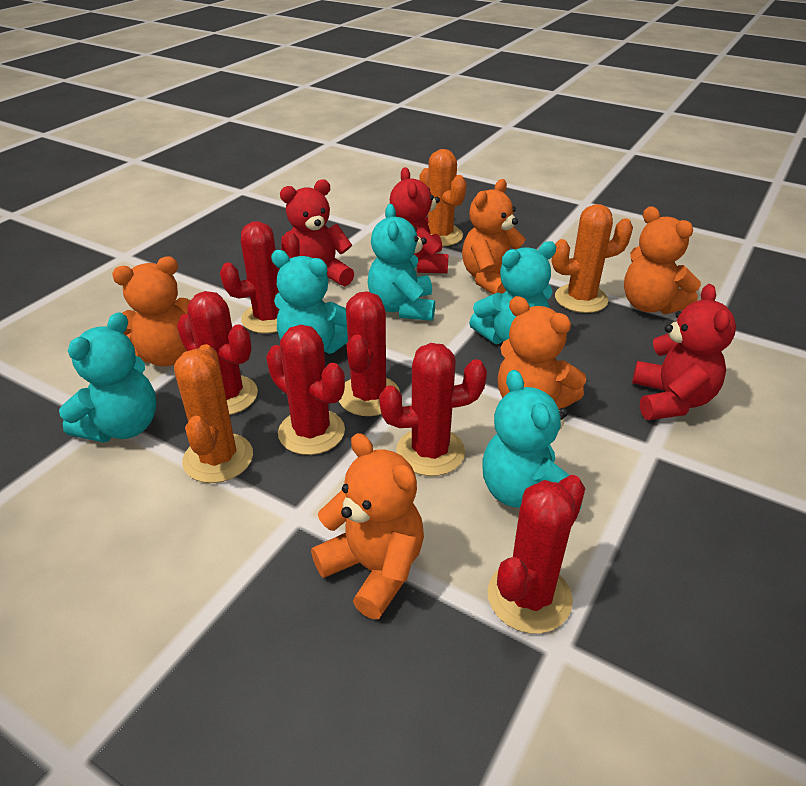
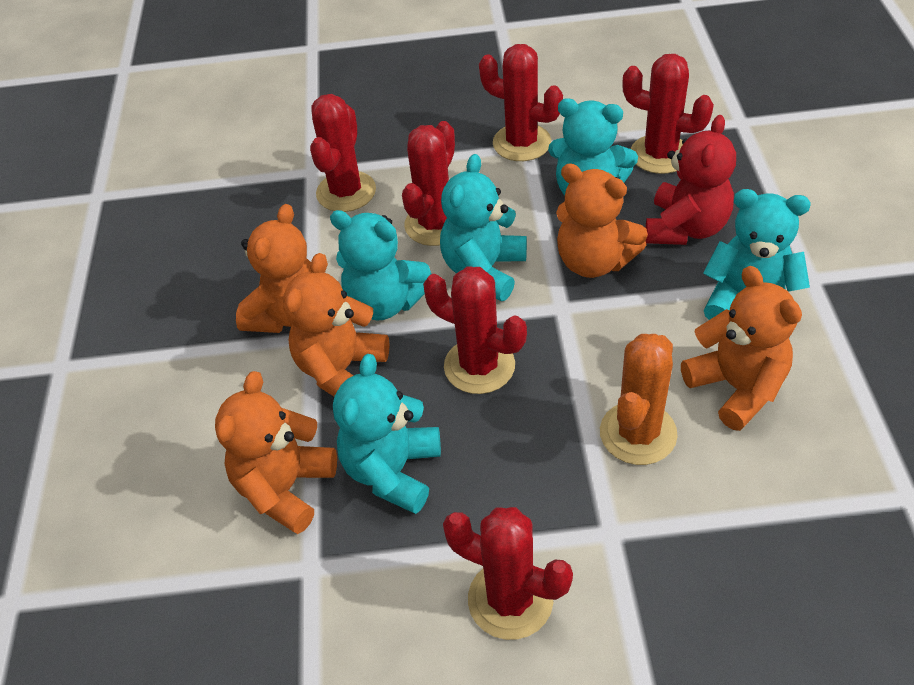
orange cactus: [174,344,253,483] [419,149,467,247] [552,204,633,313] = 3 -> [600,334,678,465] = 1
red teddy bear: [280,179,354,286] [390,167,448,273] [632,284,736,420] = 3 -> [646,115,736,245] = 1

